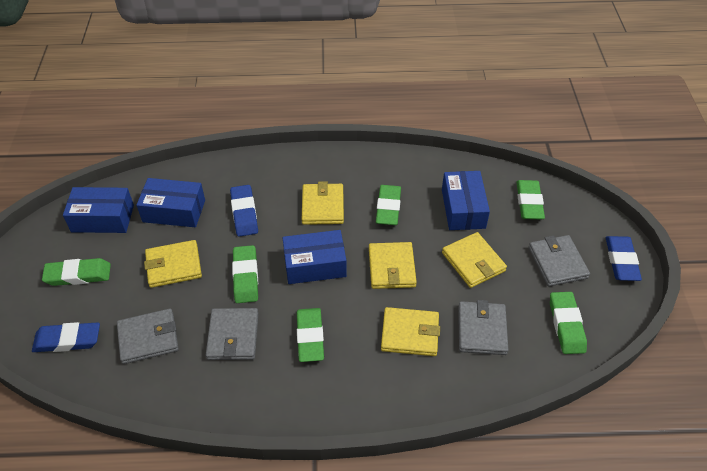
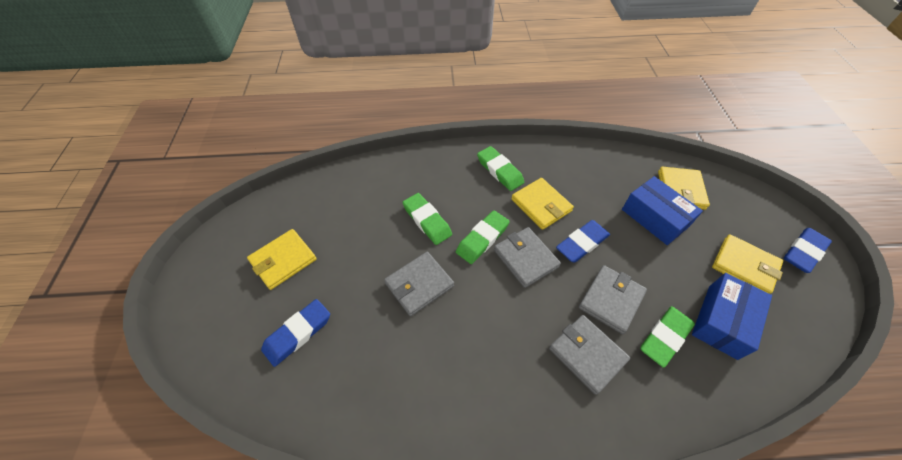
blue box: [63,187,134,233] [136,178,205,227] [282,230,347,284] [442,171,490,230] = 4 -> [622,176,703,245] [692,273,772,360] = 2
green eraser: [42,258,111,286] [232,245,258,303] [297,308,324,362] [376,185,401,225] [517,180,545,219] [550,292,587,354] = 6 -> [402,193,452,245] [456,210,510,264] [477,146,524,191] [641,306,695,368] = 4
yellow wallet: [144,240,202,288] [302,181,344,225] [369,242,417,289] [381,307,440,356] [442,232,507,288] = 5 -> [247,229,317,290] [511,178,574,230] [658,167,710,210] [712,234,783,294] = 4

